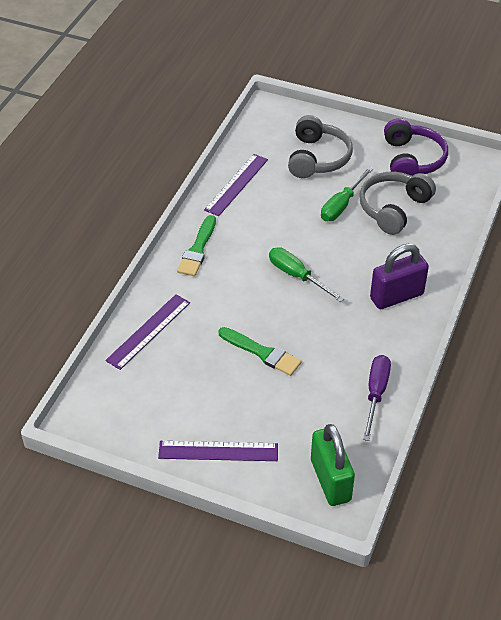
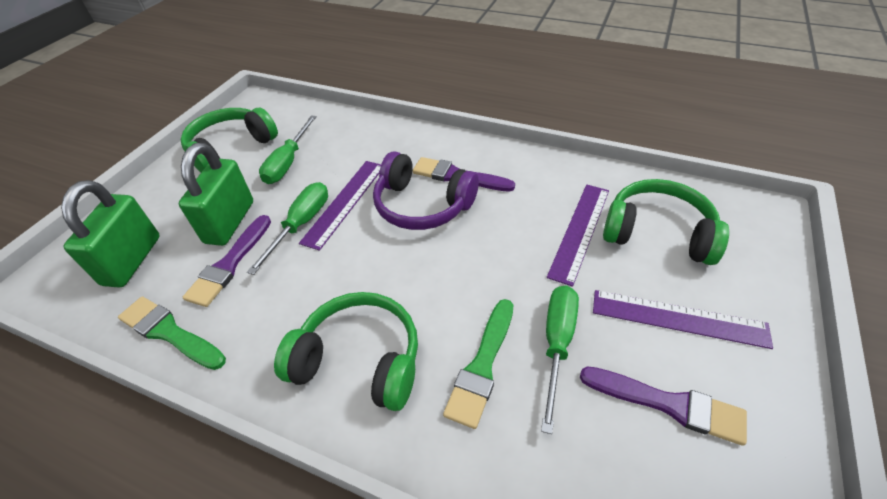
green headphones: none = 0 -> [181,108,278,172] [274,292,418,411] [603,179,729,265] = 3
green padlock: [311,424,355,506] = 1 -> [61,180,160,287] [179,143,253,246] = 2
green screwdriver: [269,247,344,302] [321,167,373,221] = 2 -> [247,182,328,275] [259,115,317,184] [541,285,579,434] = 3
grey headphones: [288,115,353,178] [359,172,436,235] = 2 -> none = 0
purple brush: none = 0 -> [183,215,271,307] [413,157,515,192] [580,366,747,446] = 3
purple padlock: [370,244,429,309] = 1 -> none = 0
purple screwdriver: [363,355,391,441] = 1 -> none = 0

